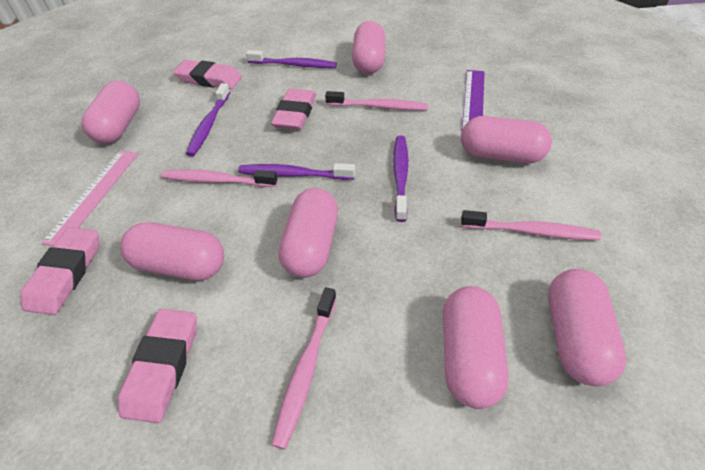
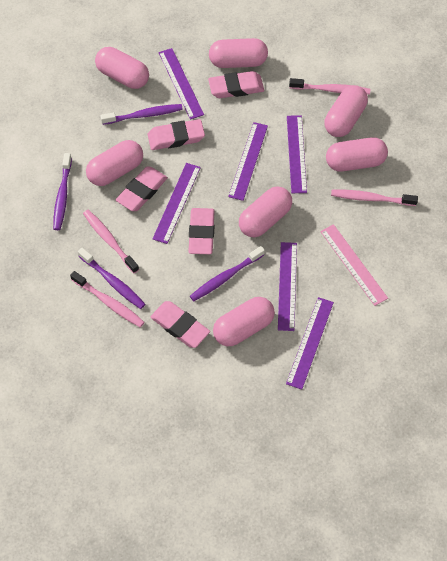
pink eraser: [21,227,99,315] [118,309,197,423] [173,60,242,89] [271,89,316,130] = 4 -> [116,167,168,211] [148,119,205,150] [150,301,210,348] [188,208,215,254] [208,71,264,98] = 5
purple ruler: [461,70,485,133] = 1 -> [153,163,201,244] [159,48,204,120] [228,122,268,201] [278,242,297,331] [286,297,334,390] [287,115,307,193] = 6

